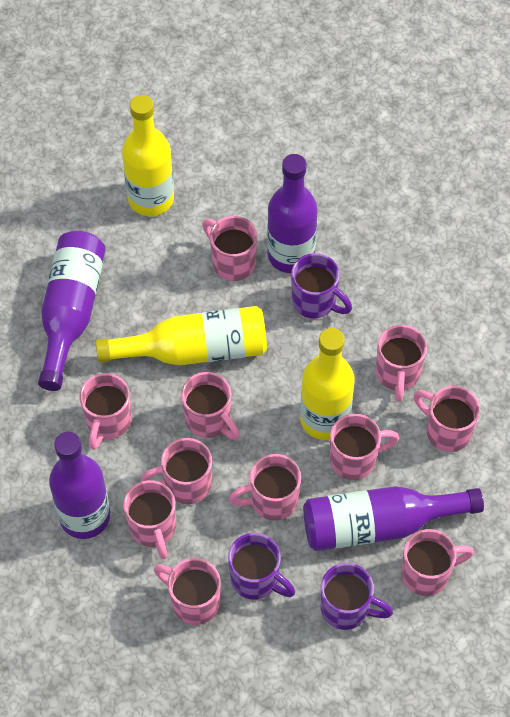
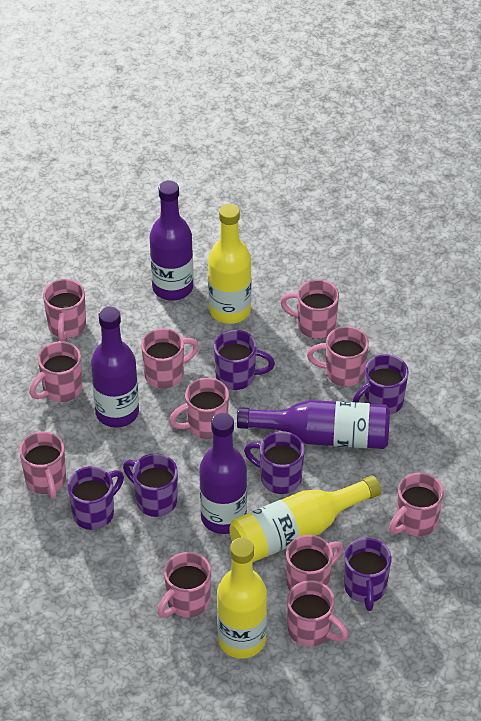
purple mug: [228,533,295,600] [291,253,352,319] [321,563,393,630] = 3 -> [67,466,124,530] [123,453,178,517] [214,330,275,390] [244,431,305,494] [344,538,392,611] [353,354,409,415] = 6

